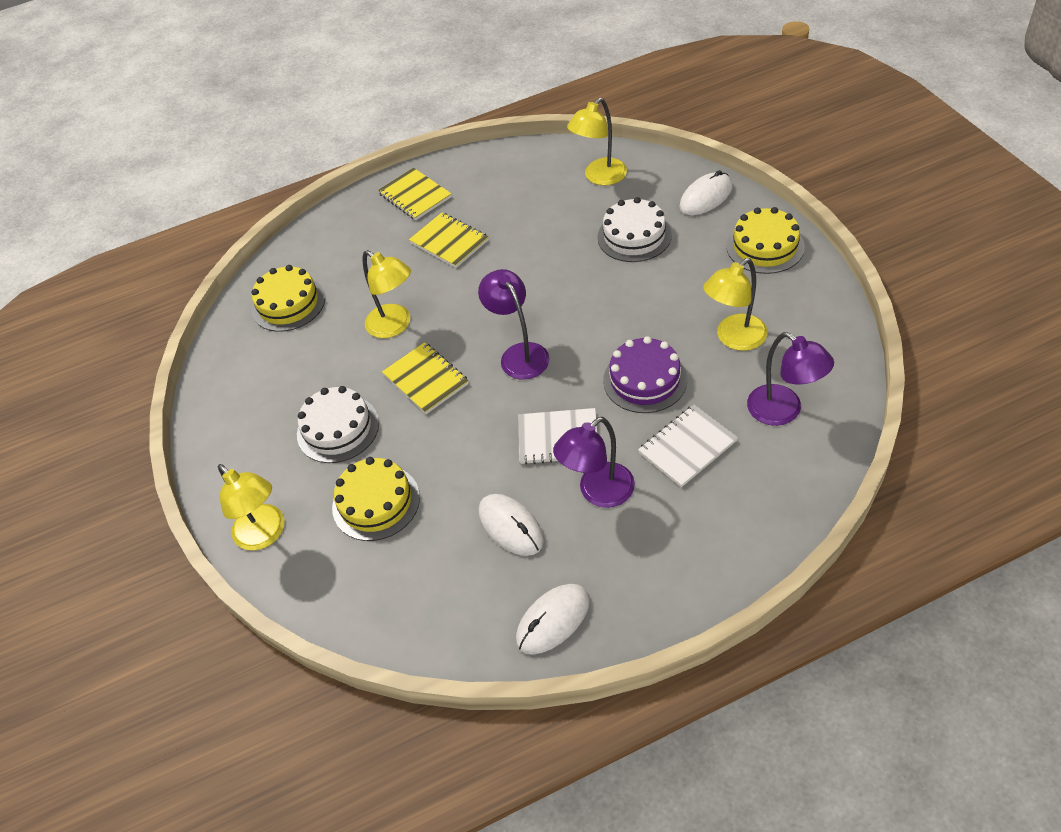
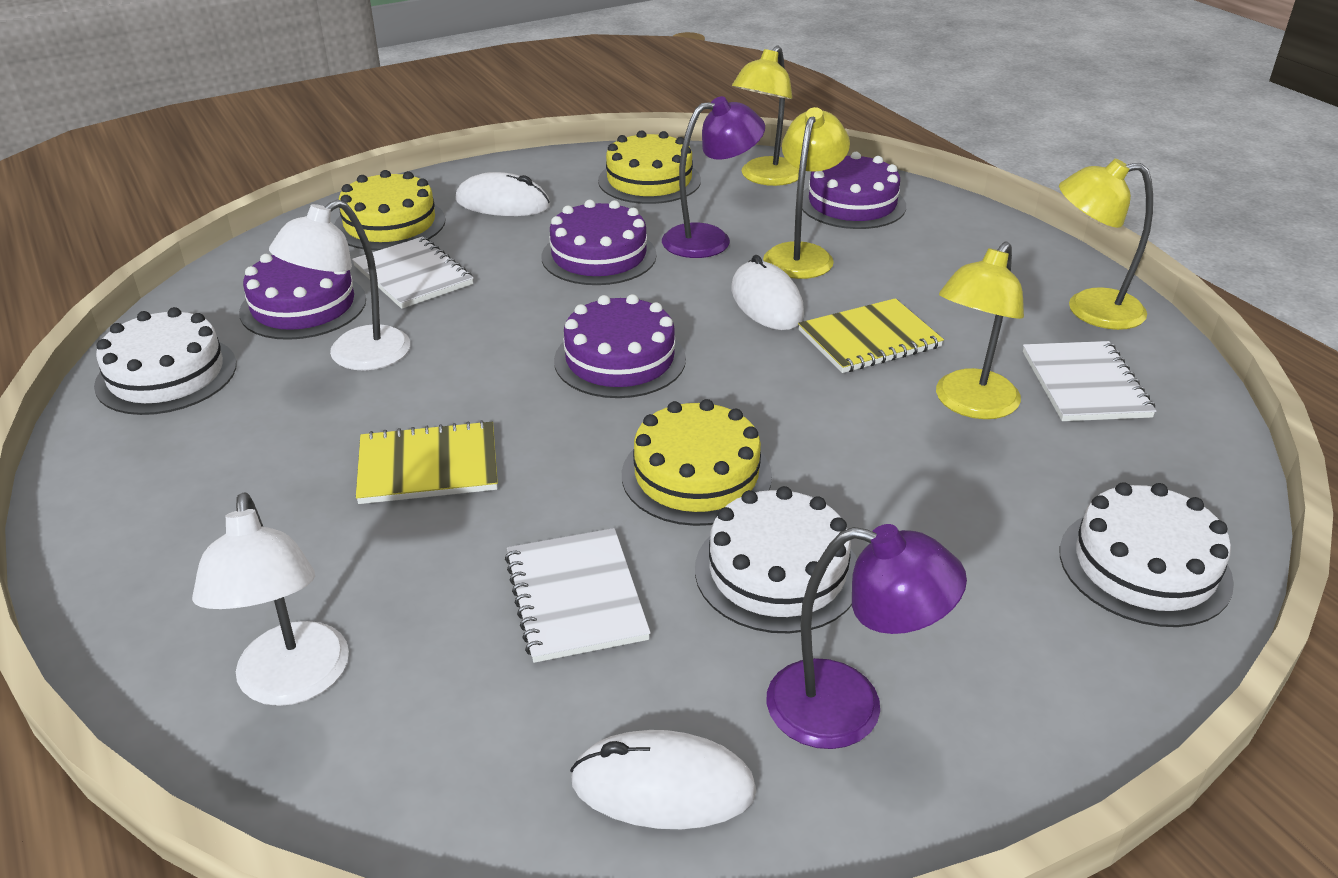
purple cake: [603,336,687,413] = 1 -> [239,254,366,340] [541,200,657,285] [554,294,686,398] [802,152,906,229] = 4
purple lamp: [478,269,550,380] [553,417,635,508] [747,332,834,426] = 3 -> [662,96,765,258] [767,524,967,749] = 2
white cake: [297,386,379,463] [597,197,672,262] = 2 -> [94,307,237,415] [695,486,857,633] [1059,482,1234,627] = 3
white lamp: none = 0 -> [192,493,349,706] [269,200,410,371] = 2
white notebook: [519,408,597,465] [638,405,738,487] = 2 -> [352,236,473,309] [505,528,651,663] [1023,341,1156,421] = 3
yellow notebook: [378,168,452,220] [382,342,469,414] [409,212,489,268] = 3 -> [356,420,498,504] [798,298,944,373] = 2

